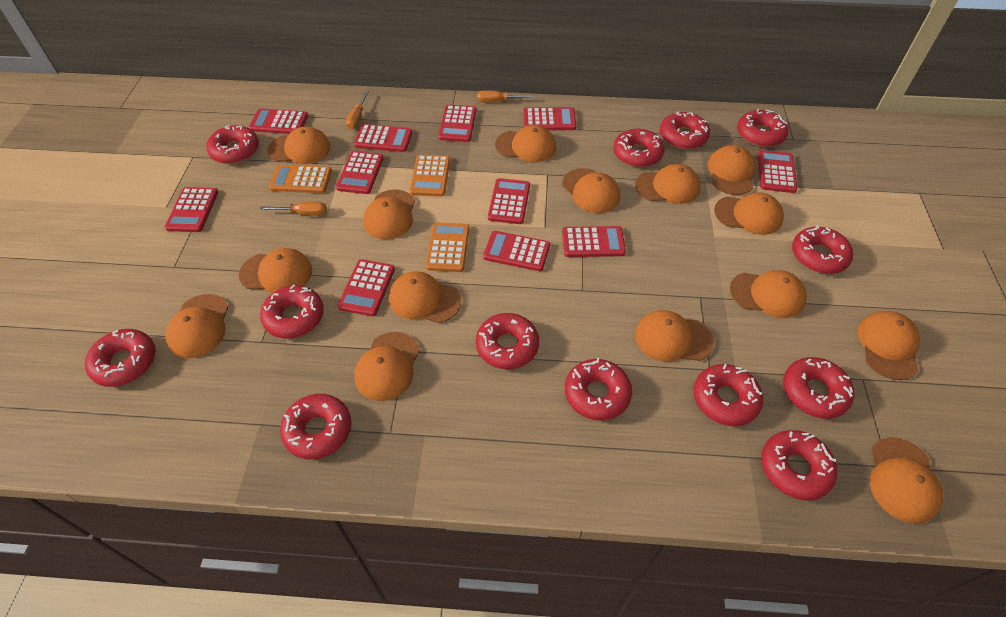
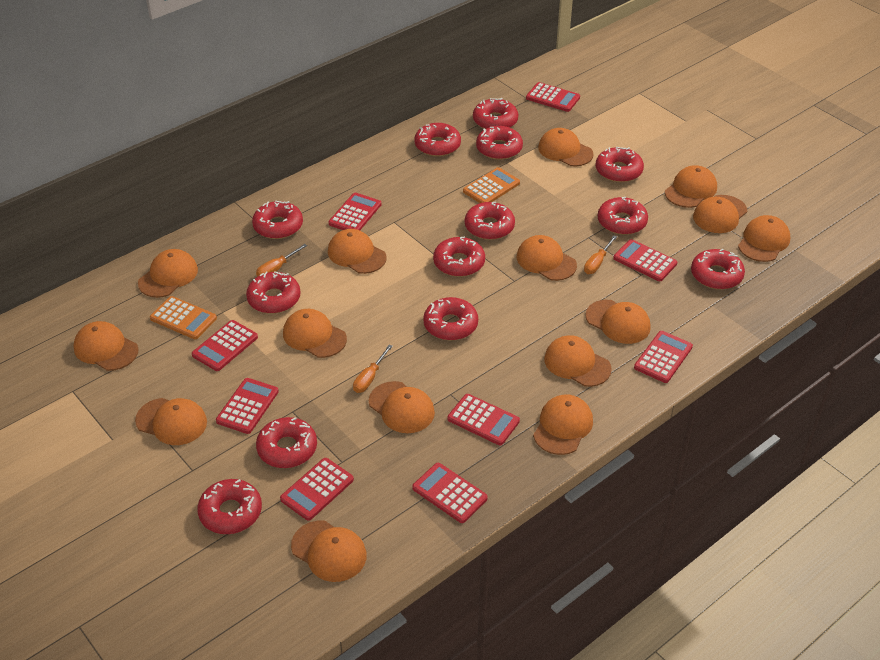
orange calculator: [269,165,332,193] [410,155,450,196] [426,222,469,272] = 3 -> [150,296,217,339] [463,167,520,203] = 2
red calculator: [165,187,218,232] [249,108,308,134] [336,151,384,194] [337,259,395,316] [354,124,412,152] [438,105,476,142] [483,231,550,271] [488,178,530,224] [523,107,576,130] [562,226,626,257] [758,150,797,193] = 11 -> [192,320,258,371] [216,378,279,434] [280,458,354,521] [328,193,381,230] [412,463,488,523] [447,394,520,445] [526,82,580,112] [613,239,677,281] [634,331,693,383] = 9

